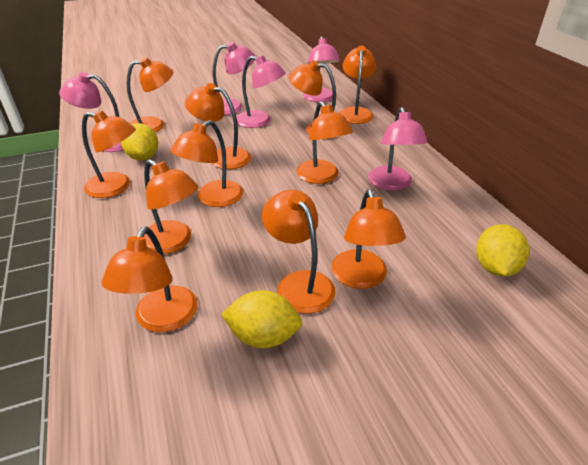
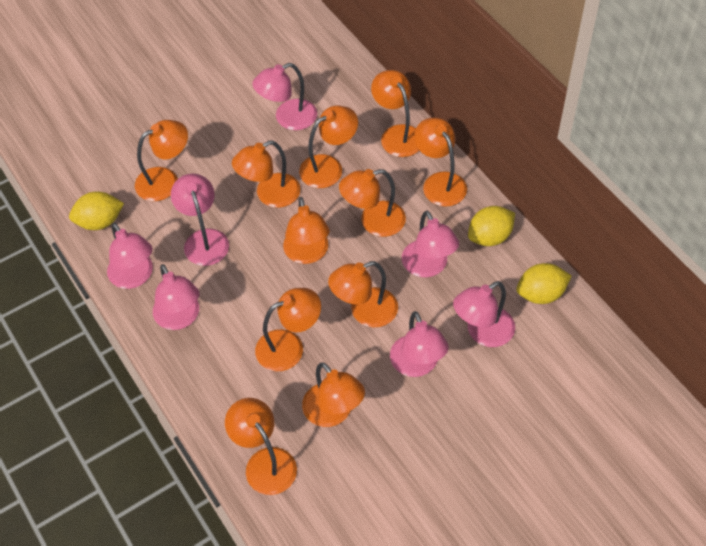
pink lamp: [59,72,123,152] [213,42,256,115] [236,55,286,128] [303,36,340,102] [368,107,428,191] = 5 -> [107,223,153,289] [153,264,200,330] [171,173,229,266] [252,63,317,130] [390,311,448,377] [402,211,459,277] [453,281,515,347] = 7

